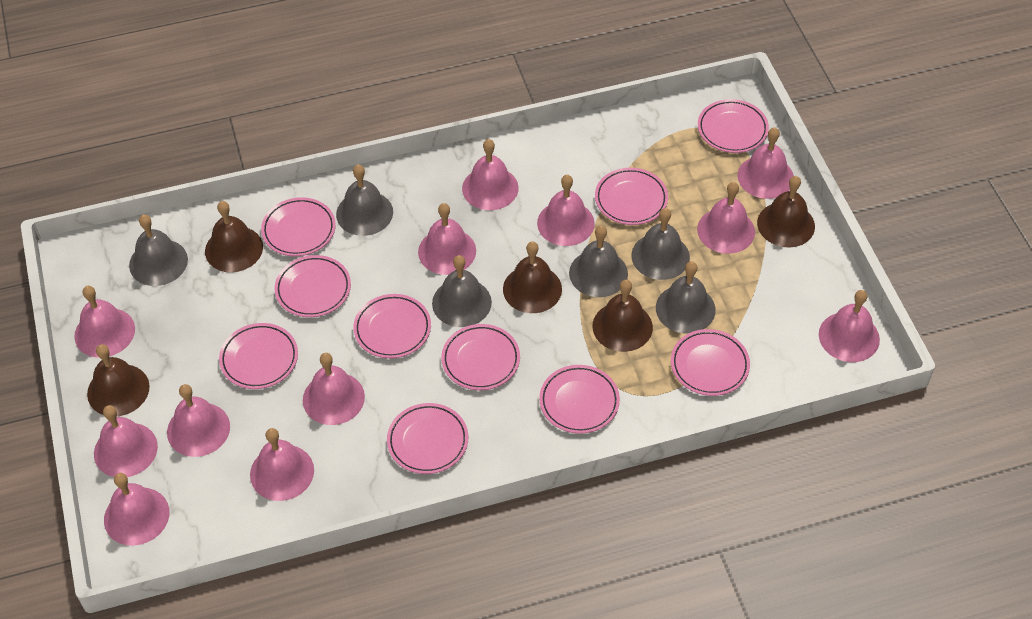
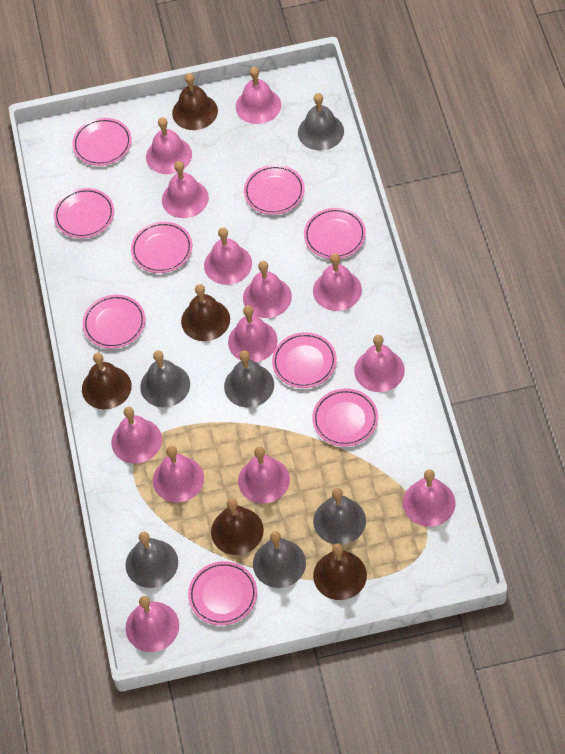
pink bell: [74,286,135,358] [94,405,158,477] [104,473,169,546] [167,384,230,457] [250,428,314,501] [303,353,365,425] [418,203,476,275] [462,139,519,210] [537,175,595,246] [697,182,755,254] [737,128,794,199] [819,290,880,362] = 12 -> [111,407,162,463] [126,596,179,652] [146,117,192,174] [153,446,204,502] [162,161,209,218] [204,227,252,285] [228,305,278,362] [236,67,281,124] [238,447,290,504] [243,261,292,318] [313,254,362,311] [354,335,405,392] [403,469,455,527] = 13
pink plate: [219,323,298,389] [261,197,336,256] [274,255,351,317] [353,294,431,358] [387,403,468,474] [441,324,520,390] [539,365,620,434] [595,168,668,225] [671,329,750,396] [698,99,769,153] = 10 -> [54,188,114,238] [72,118,132,166] [83,295,145,349] [131,222,192,273] [188,561,257,625] [244,165,305,215] [272,332,337,388] [304,208,366,259] [312,389,378,446] = 9

